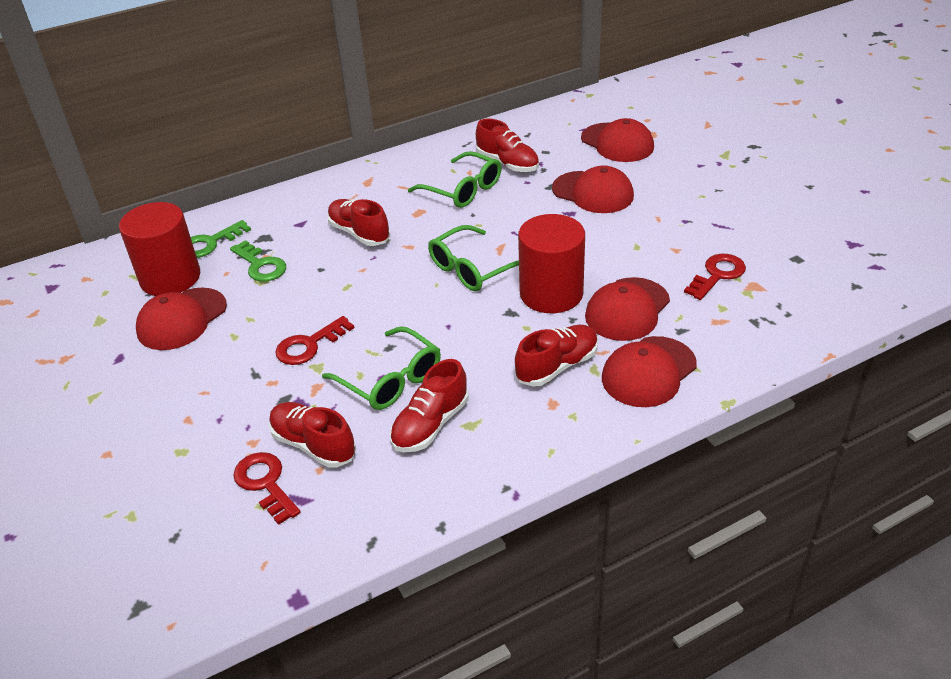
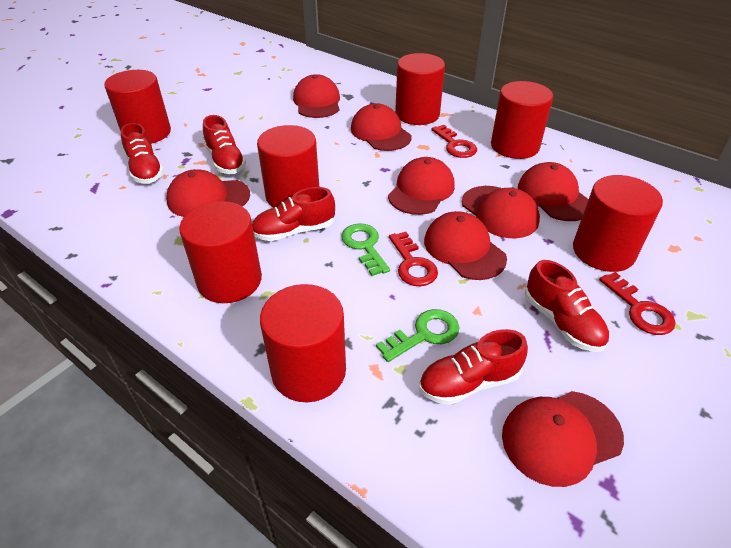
green glasses: [322,326,441,410] [408,151,501,208] [428,225,519,291] = 3 -> none = 0
red cap: [136,287,227,350] [552,165,634,213] [581,118,654,162] [585,277,670,341] [602,336,697,407] = 5 -> [166,169,250,217] [293,74,340,118] [351,103,412,151] [388,157,455,215] [424,211,507,280] [462,186,540,238] [502,391,624,487] [518,162,588,221] = 8
red cylinder: [119,202,200,296] [518,214,585,313] = 2 -> [104,70,171,144] [179,201,262,303] [257,125,319,208] [260,284,346,402] [395,53,445,125] [491,81,553,159] [573,175,663,272] = 7

